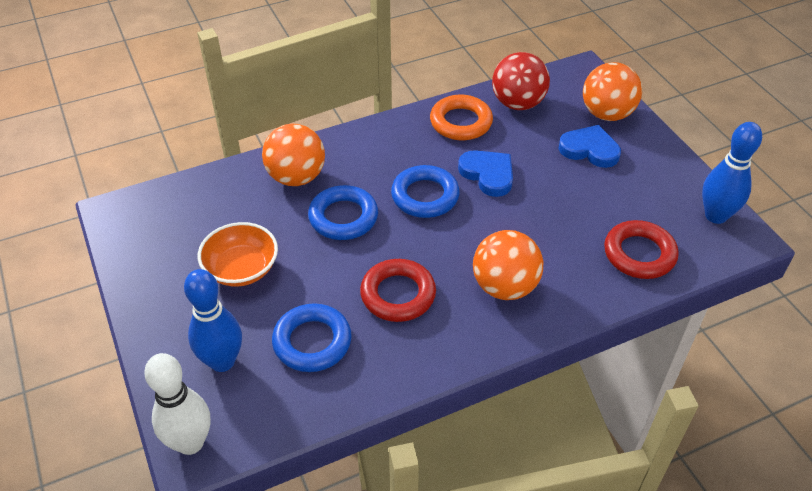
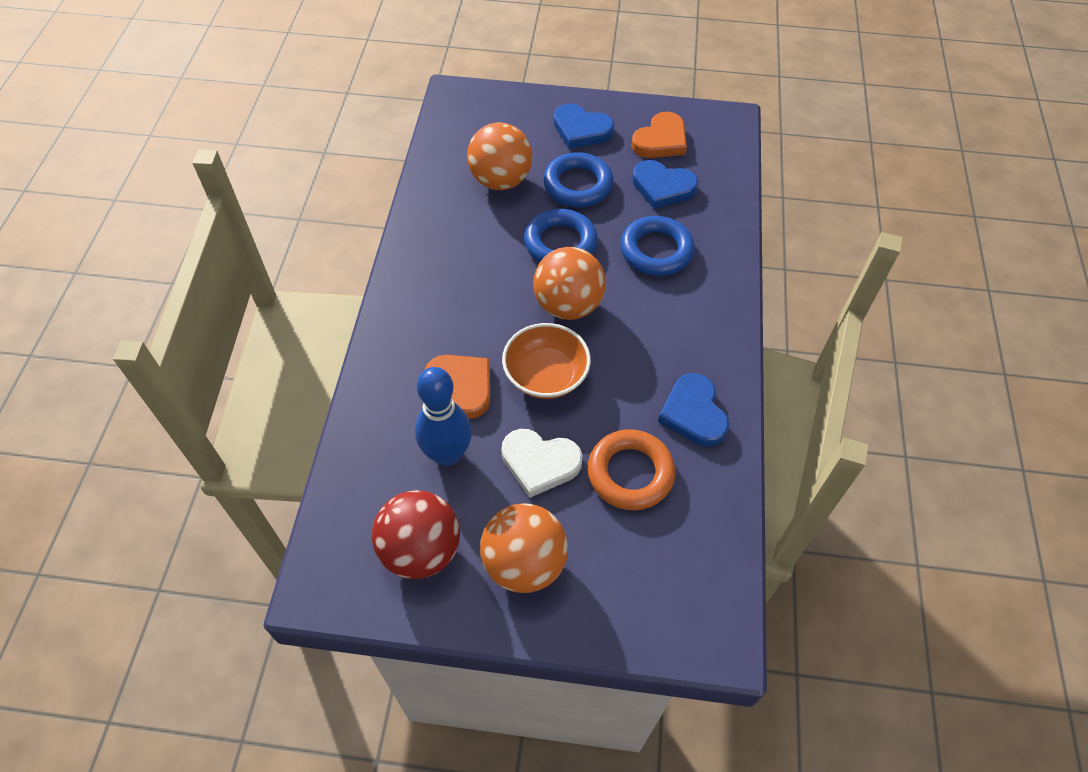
blue bowling pin: [184,269,242,372] [702,122,762,224] = 2 -> [415,367,472,466] = 1
blue heart: [458,150,513,197] [558,125,621,168] = 2 -> [554,103,614,149] [632,160,698,209] [658,373,729,447] = 3
orange heart: none = 0 -> [425,355,490,419] [631,112,687,158] = 2
red ring: [360,259,436,322] [604,220,679,279] = 2 -> none = 0
white bowling pin: [144,353,210,455] = 1 -> none = 0
white heart: none = 0 -> [502,429,582,498] = 1

